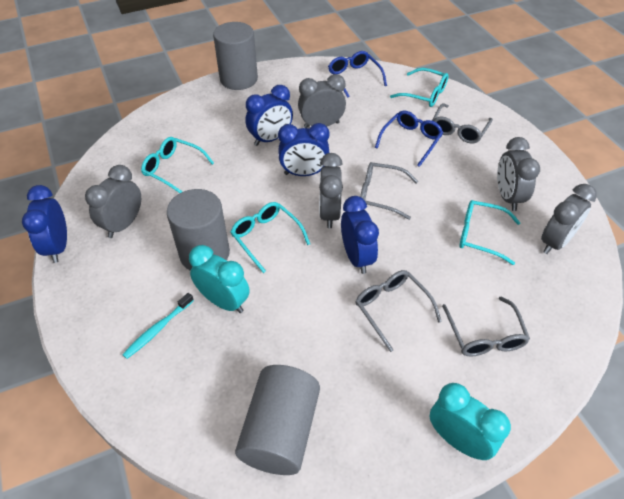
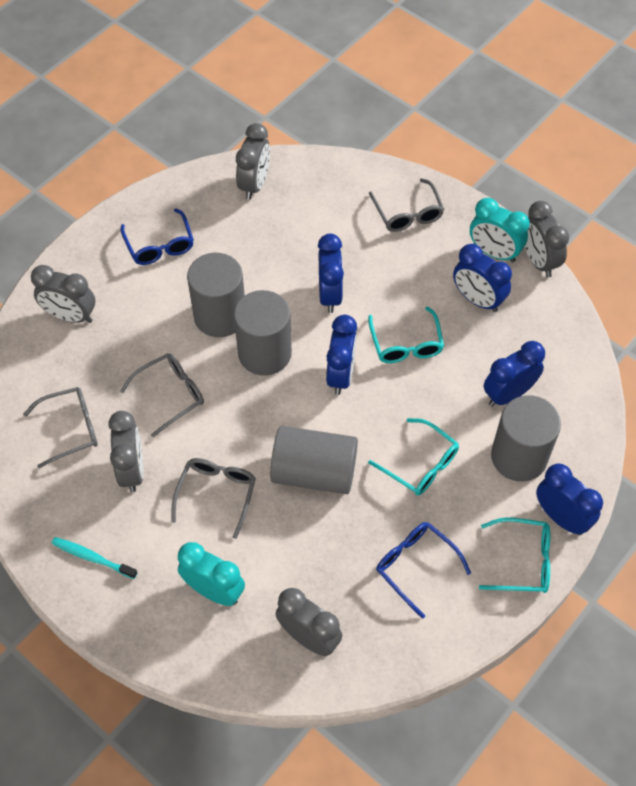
blue clock: [22,185,67,263] [245,85,293,146] [278,123,329,176] [341,196,379,274] = 4 -> [318,234,344,313] [326,315,357,395] [453,244,512,312] [484,341,545,407] [536,463,603,535] = 5
grey cylinder: [167,189,230,271] [213,22,258,90] [235,365,320,475] = 3 -> [187,253,245,337] [234,290,292,376] [270,426,358,494] [491,395,561,482] = 4
turquoise glasses: [141,137,214,193] [230,202,310,273] [390,68,449,107] [459,200,520,265] = 4 -> [368,306,444,363] [368,418,459,496] [479,517,551,593] = 3

